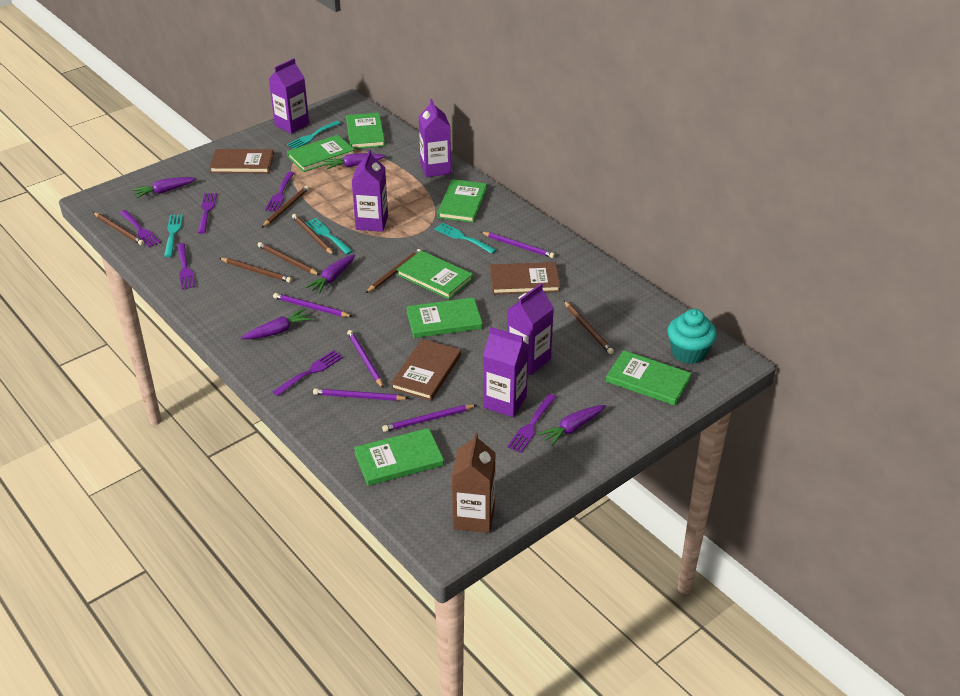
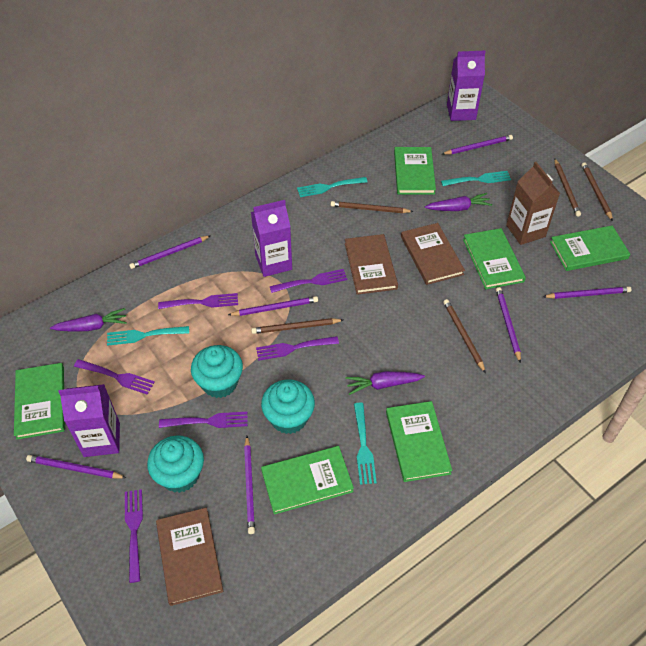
brown pencil: [93,212,144,245] [219,258,292,283] [258,242,320,275] [262,186,309,228] [292,214,334,255] [366,249,421,293] [564,301,614,354] = 7 -> [251,318,343,334] [331,201,414,213] [443,299,486,373] [554,158,581,217] [581,162,613,221] = 5
green book: [287,135,355,172] [346,113,385,149] [354,428,444,486] [396,250,473,299] [407,297,482,338] [437,179,487,223] [606,350,692,406] = 7 -> [14,363,65,440] [261,446,354,515] [386,401,452,482] [394,147,436,195] [463,228,526,289] [550,225,630,271] = 6
purple carrot: [132,177,196,198] [241,309,312,339] [305,254,355,294] [324,153,385,169] [538,405,606,447] = 5 -> [50,308,127,332] [345,371,425,395] [425,193,492,211] = 3
purple carton: [269,58,309,134] [352,150,388,232] [418,99,451,177] [483,327,529,417] [507,283,554,375] = 5 -> [58,384,120,457] [251,200,292,277] [447,51,486,121] = 3
purple pencil: [273,293,353,317] [313,388,409,401] [347,330,384,388] [382,405,476,432] [481,232,555,258] = 5 -> [26,455,127,479] [129,236,210,269] [228,296,318,316] [244,436,255,534] [442,135,513,155] [496,287,521,363] [543,287,632,299] = 7
turquoise cupcake: [667,309,717,364] = 1 -> [147,435,204,493] [191,345,243,398] [261,380,315,434] = 3

